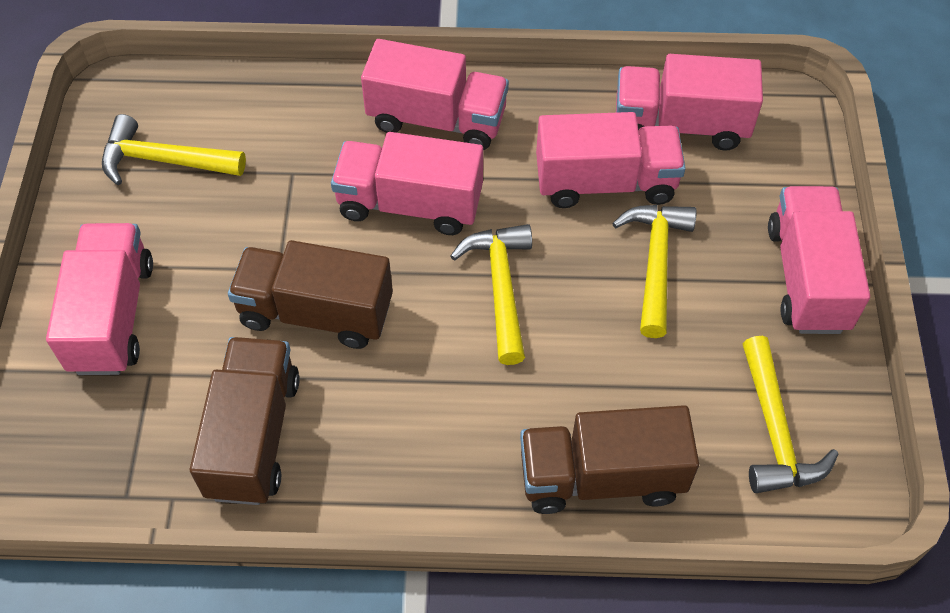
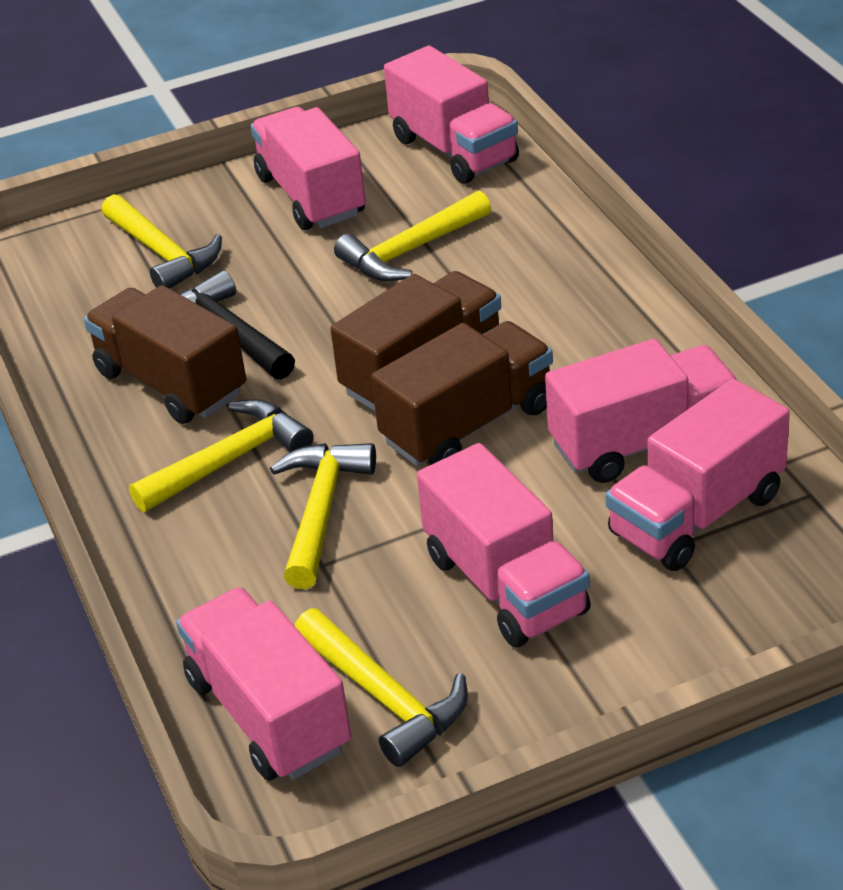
black hammer: none = 0 -> [180,270,295,379] = 1
yellow hammer: [102,114,246,185] [450,224,532,365] [612,205,697,338] [742,336,838,493] = 4 -> [101,194,222,289] [129,399,314,512] [270,443,376,589] [295,609,468,767] [334,190,491,281] = 5

